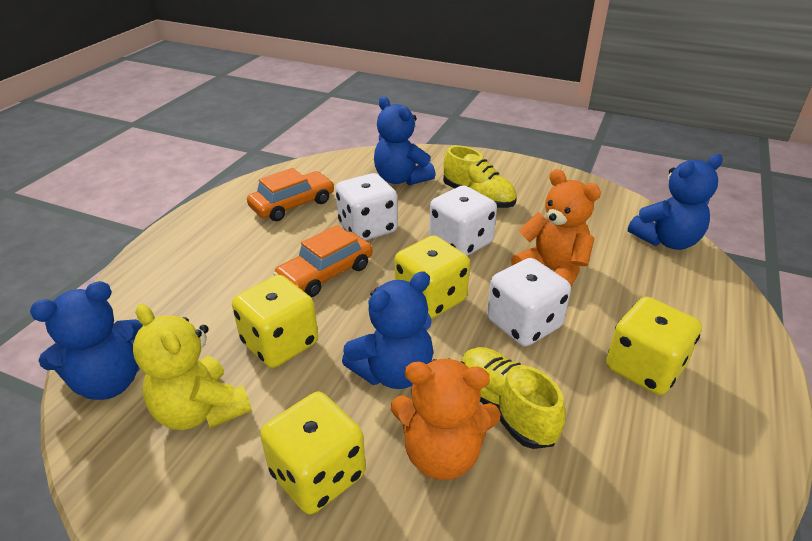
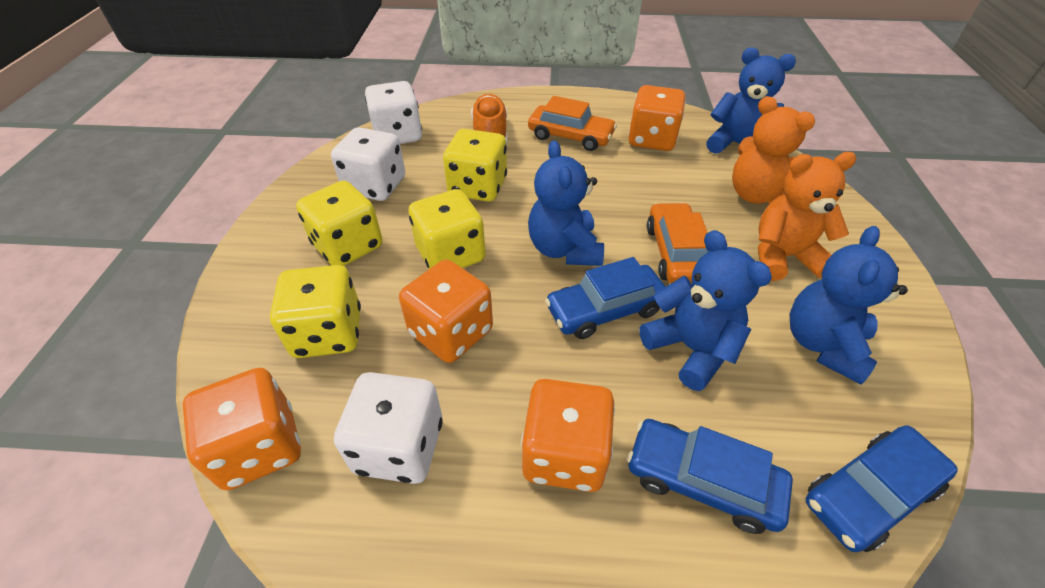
blue car: none = 0 -> [545,257,666,339] [627,419,793,534] [805,425,958,552] = 3
orange dice: none = 0 -> [183,368,301,490] [399,260,493,363] [521,379,615,492] [628,85,686,151] = 4
orange shoe: none = 0 -> [471,94,507,146] = 1
yellow shoe: [443,146,517,208] [461,347,566,449] = 2 -> none = 0
yellow teddy bear: [133,304,252,430] = 1 -> none = 0

